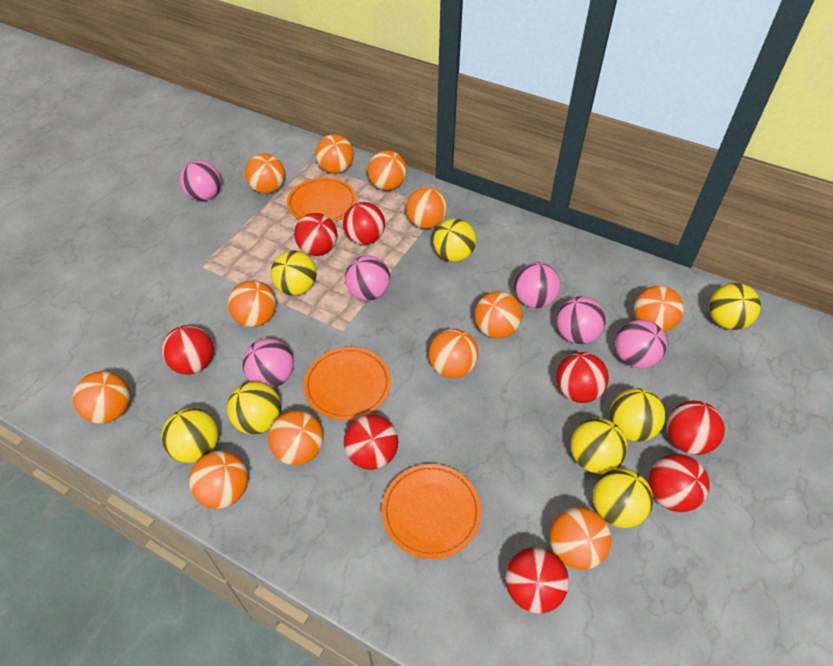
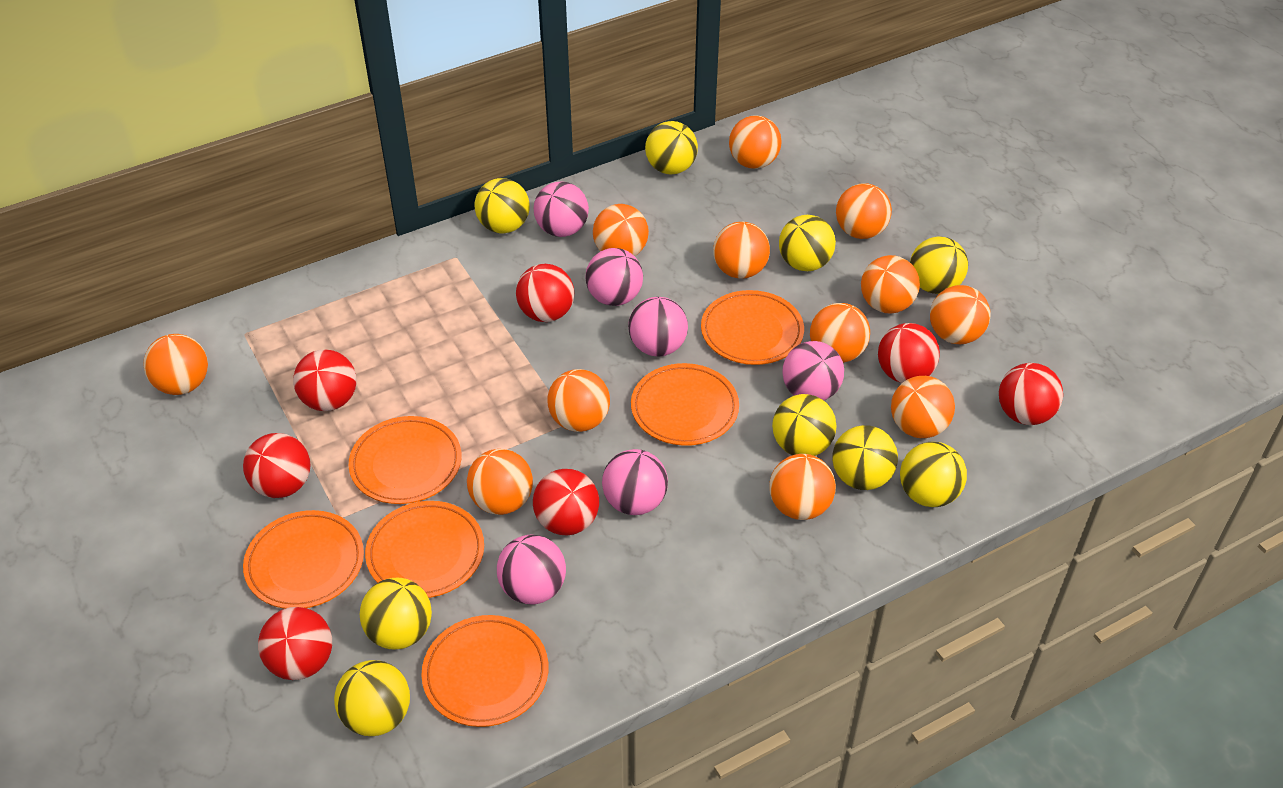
orange plate: [287,177,357,222] [304,347,391,420] [382,464,481,559] = 3 -> [243,510,364,609] [349,416,462,504] [365,501,484,598] [421,615,548,727] [631,363,739,446] [701,290,804,365] = 6
red ball: [162,325,214,375] [294,213,338,256] [343,202,385,245] [344,414,398,470] [505,547,569,613] [556,352,609,403] [649,454,710,512] [667,401,725,455] = 8 -> [243,433,310,498] [258,607,332,680] [293,349,357,411] [516,264,574,322] [533,469,599,536] [878,323,940,383] [999,363,1063,425] = 7
yellow ball: [161,408,219,463] [227,381,281,434] [271,251,316,296] [433,219,476,262] [571,418,627,474] [593,468,653,528] [610,388,666,442] [709,283,761,330] = 8 -> [334,660,410,736] [360,578,432,649] [475,178,530,233] [645,121,698,174] [772,394,836,456] [779,215,836,271] [832,425,898,490] [900,442,967,507] [910,237,968,294] = 9

